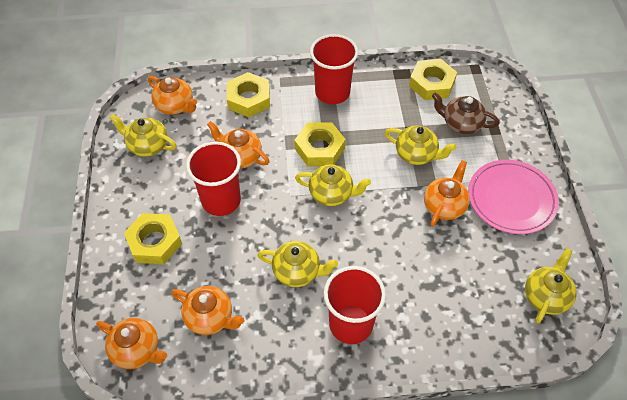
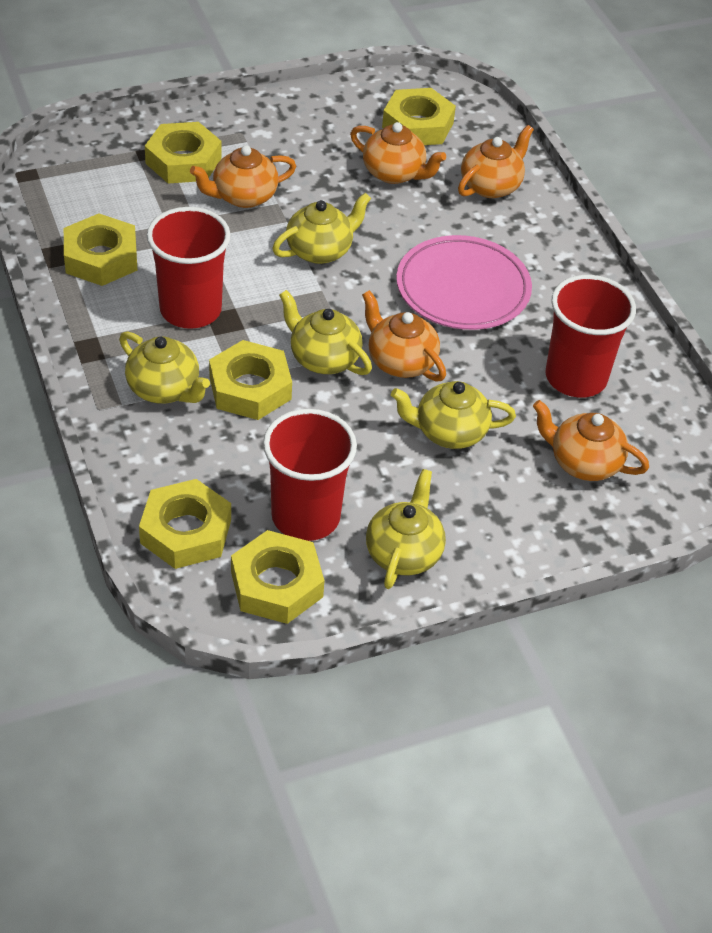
brown teapot: [432,93,499,134] = 1 -> none = 0
yellow nut: [124,213,182,264] [227,72,270,117] [294,122,346,166] [409,59,457,100] = 4 -> [64,214,138,286] [139,479,231,569] [145,122,222,184] [209,340,292,420] [231,530,324,624] [382,88,456,145] = 6

